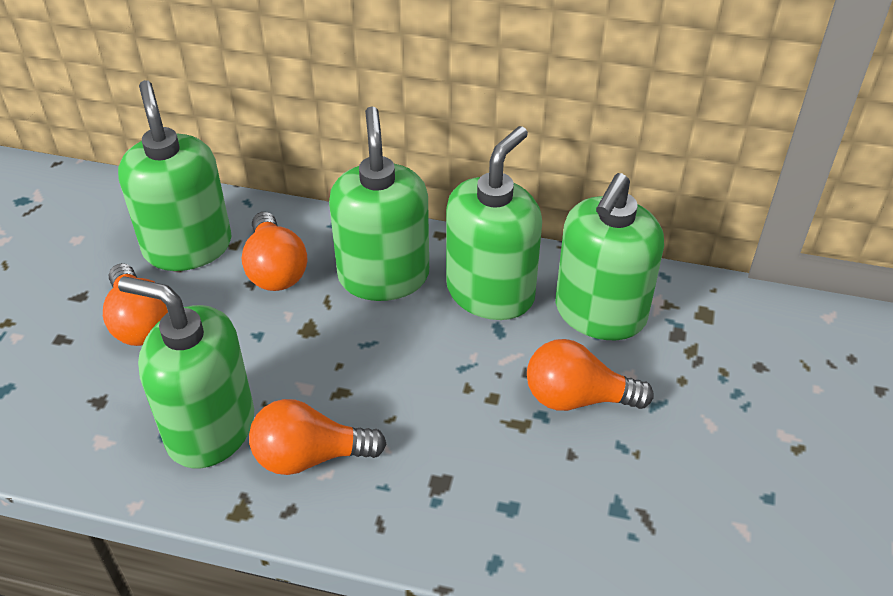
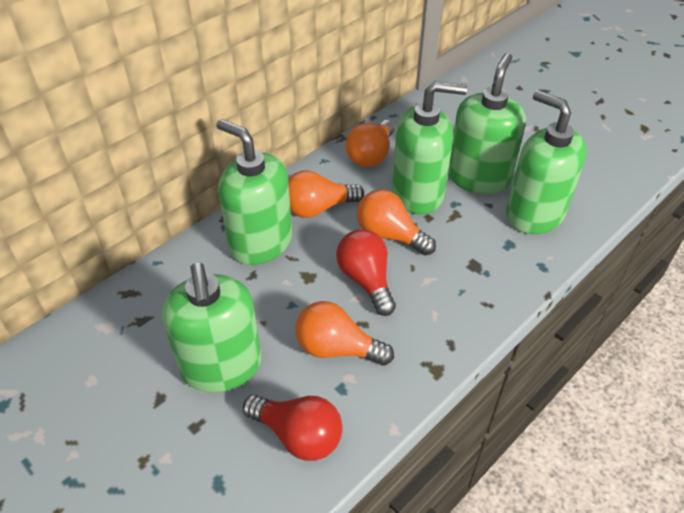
red light bulb: none = 0 -> [243,395,343,461] [336,229,396,316] = 2

